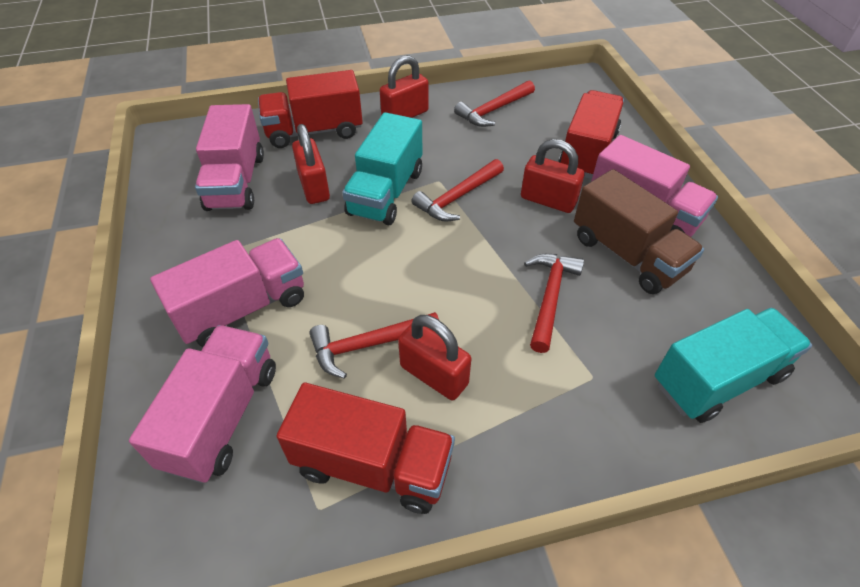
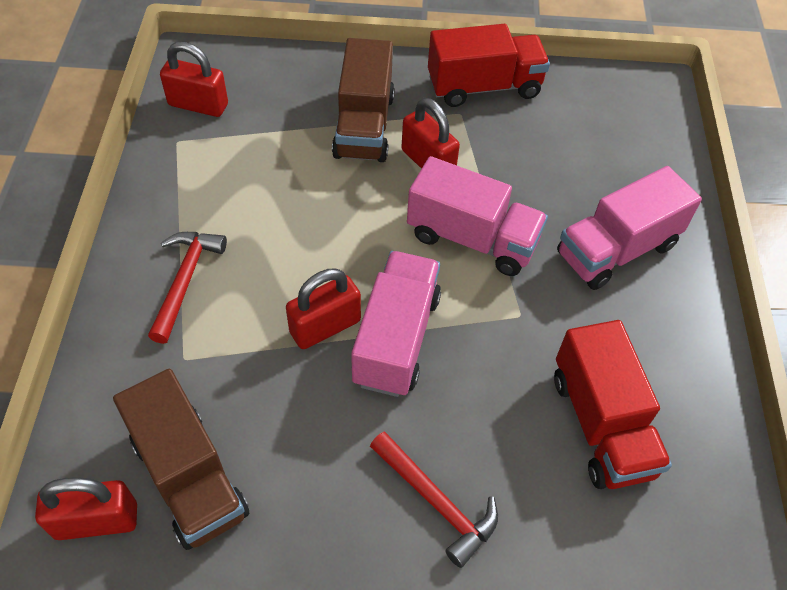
brown truck: [574,169,704,294] = 1 -> [113,369,249,550] [332,38,395,162] = 2
pink truck: [129,325,276,483] [150,238,304,347] [195,104,264,211] [591,135,718,237] = 4 -> [351,251,441,397] [407,156,548,276] [557,166,702,290] = 3
red hammer: [309,312,439,379] [411,159,504,221] [454,80,535,127] [524,254,584,353] = 4 -> [148,232,227,344] [370,431,498,568] = 2
red truck: [258,70,363,148] [277,383,455,514] [558,90,624,179] = 3 -> [428,24,550,107] [554,320,672,489] = 2
turquoise truck: [342,112,423,225] [655,308,812,423] = 2 -> none = 0

